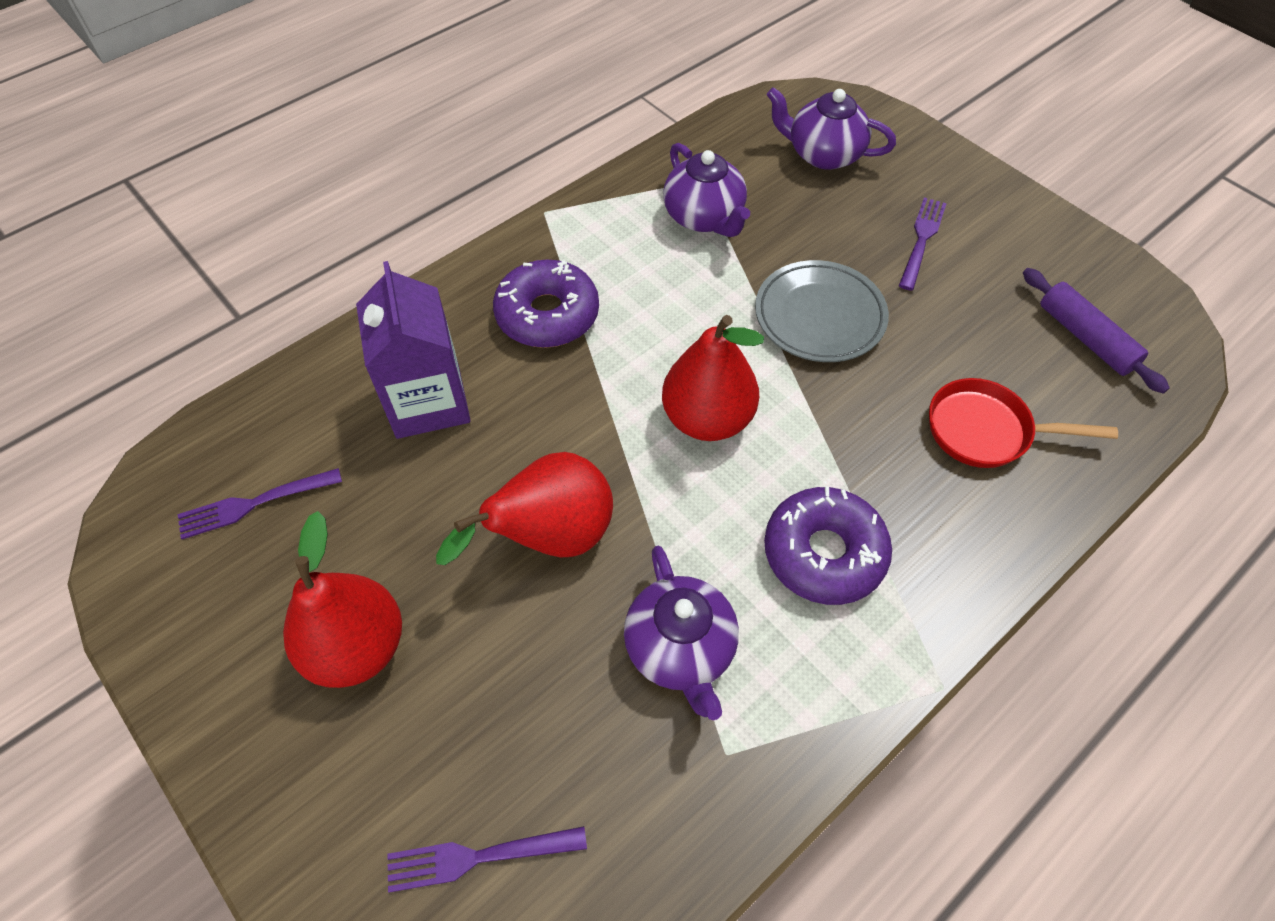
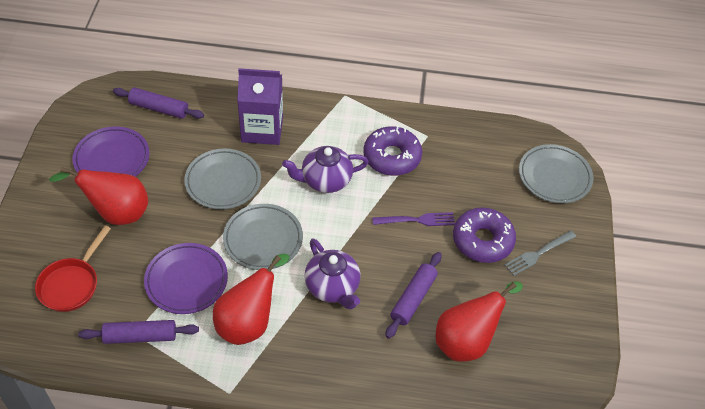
grey fork: none = 0 -> [504,230,576,276] = 1
grey plate: [755,260,889,362] = 1 -> [184,149,261,209] [223,204,303,270] [519,144,594,203] = 3
purple fork: [177,468,342,539] [387,826,587,893] [899,197,947,291] = 3 -> [372,212,455,226] = 1
purple plate: none = 0 -> [72,127,150,176] [144,243,228,314] = 2
purple rolling pin: [1023,268,1170,394] = 1 -> [78,320,199,344] [113,87,204,119] [385,252,442,339] = 3
purple teapot: [624,545,739,720] [663,143,750,237] [767,87,896,170] = 3 -> [282,146,368,193] [304,238,361,310] = 2

